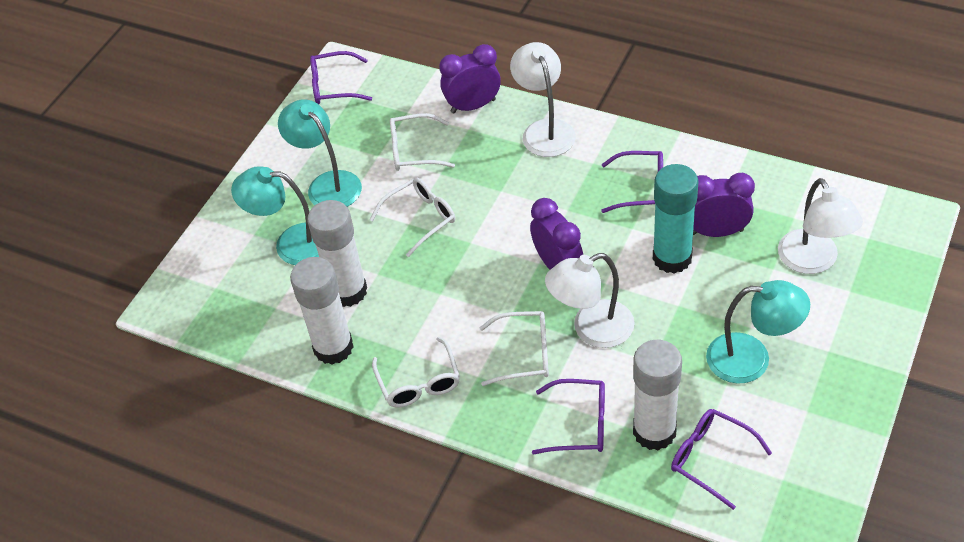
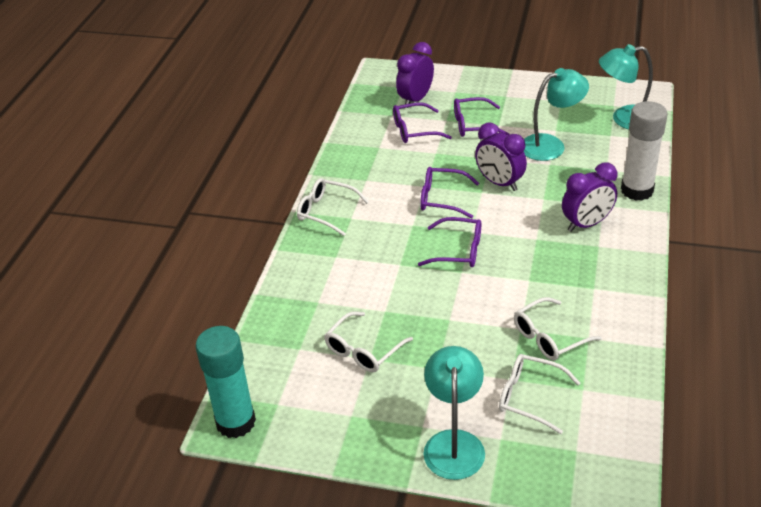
white glue stick: [290,257,354,365] [307,200,367,307] [633,340,682,450] = 3 -> [621,101,668,201] = 1
white lamp: [510,42,576,157] [545,253,635,348] [778,178,863,274] = 3 -> none = 0

